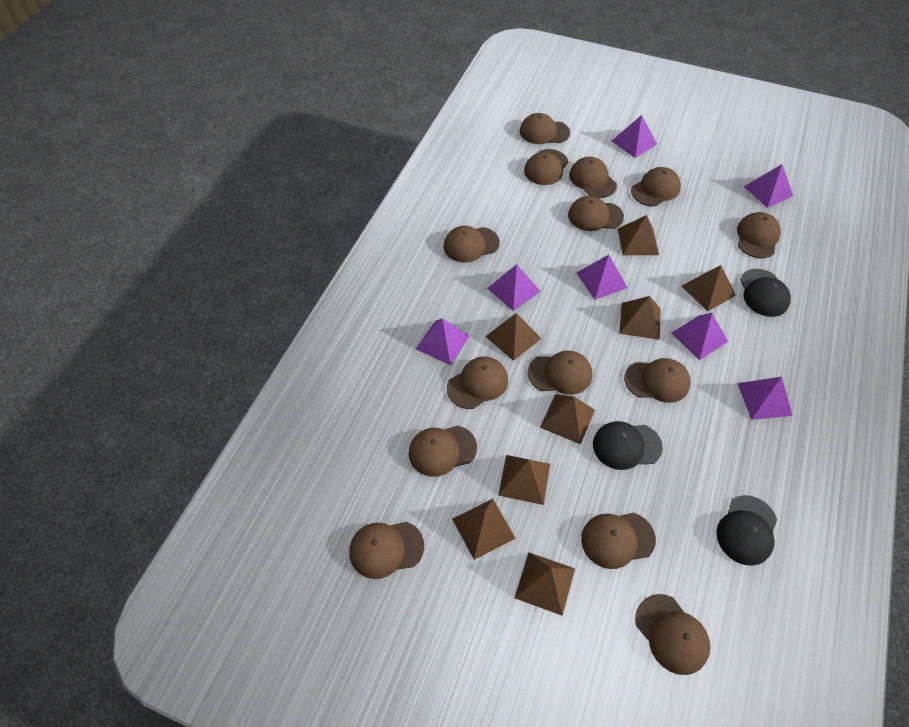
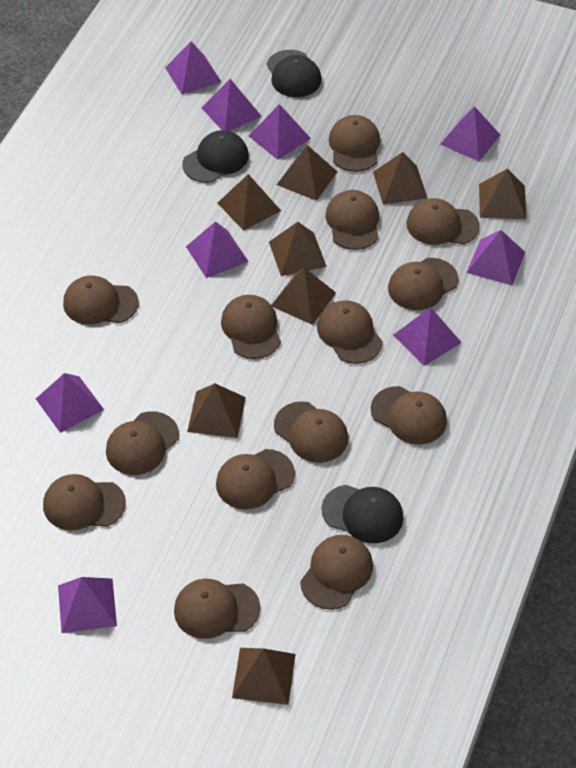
purple pyramid: [416,318,470,365] [487,264,541,311] [576,255,627,300] [612,115,657,158] [672,313,728,360] [737,377,793,420] [744,164,793,208] = 7 -> [36,373,104,433] [58,577,117,633] [165,41,221,94] [186,221,249,278] [201,79,261,131] [249,104,311,160] [393,307,462,366] [440,106,500,161] [467,230,525,286] = 9

